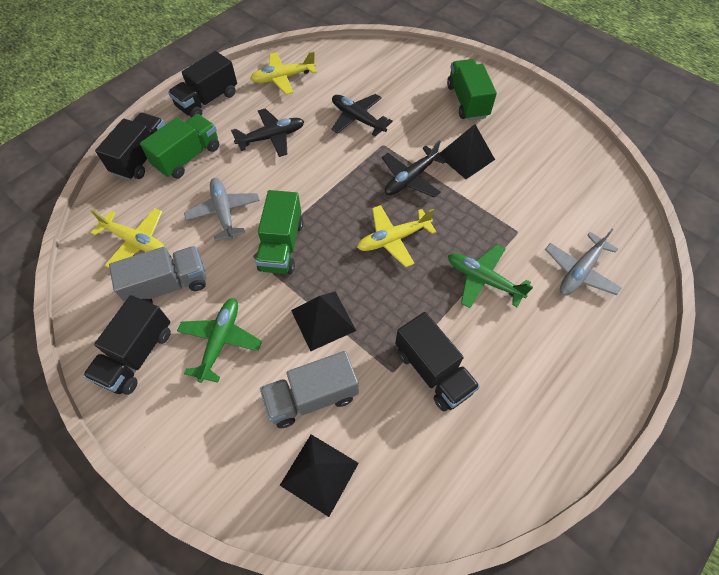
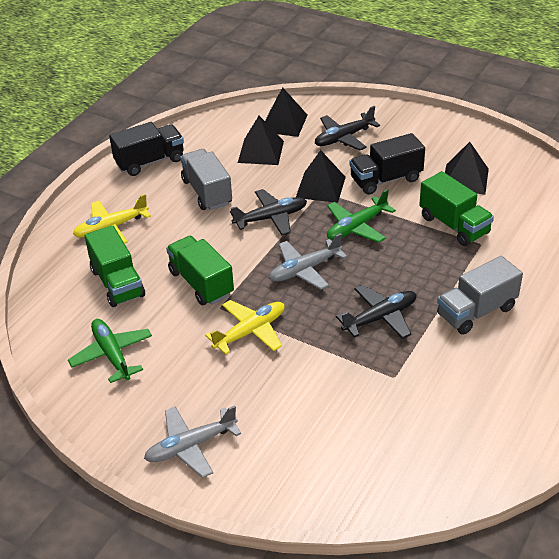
black pyramid: [280,435,359,517] [291,291,356,351] [439,124,495,179] = 3 -> [238,116,284,165] [265,87,307,137] [296,150,346,203] [445,142,489,194] = 4
black truck: [83,295,171,395] [95,113,165,180] [168,51,237,117] [395,312,480,411] = 4 -> [109,122,184,176] [349,133,425,195] = 2
yellow plane: [91,208,165,268] [250,51,317,95] [357,205,436,267] = 3 -> [73,194,151,243] [205,300,285,355] = 2

